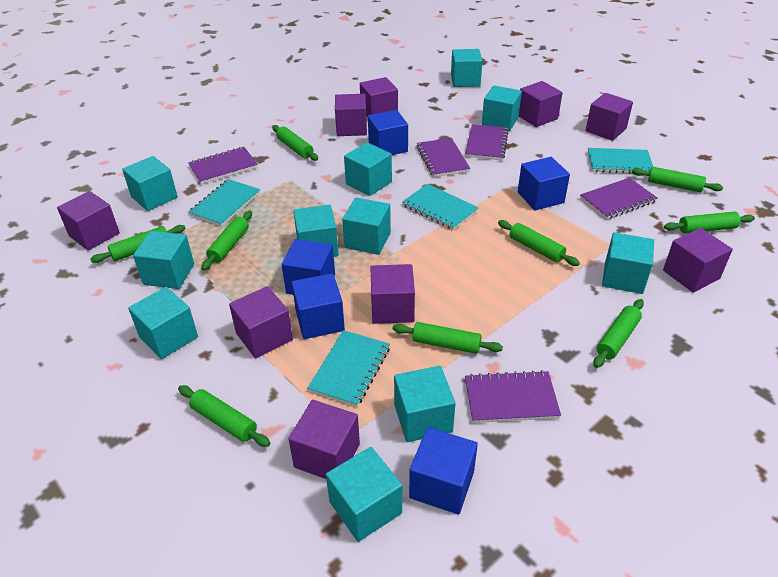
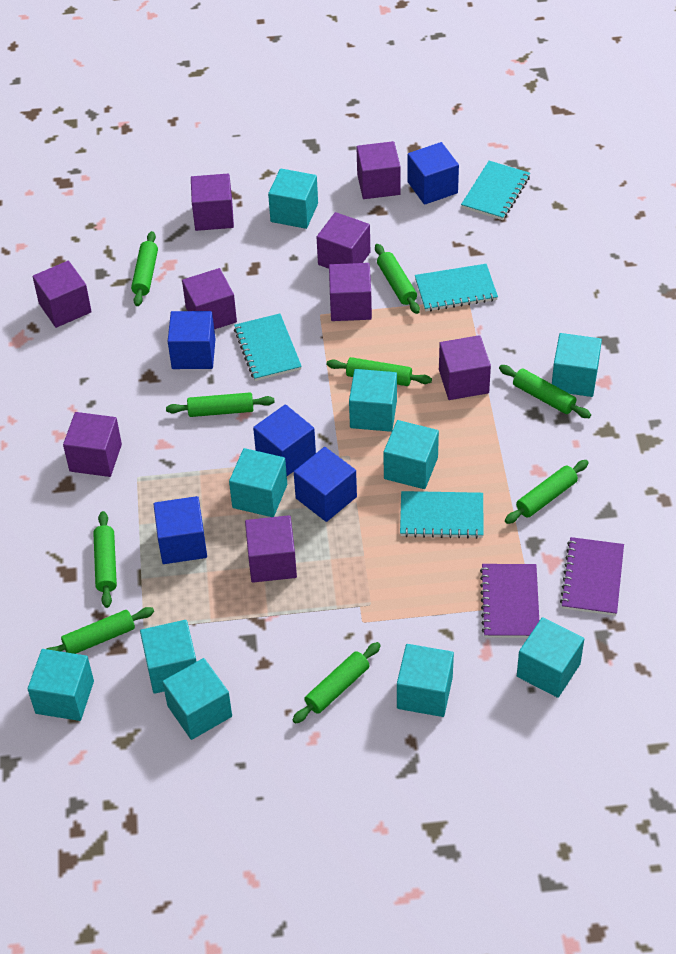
purple notebook: [188,147,258,184] [416,138,470,177] [465,124,509,160] [465,370,561,423] [580,178,658,219] = 5 -> [480,564,539,638] [560,537,624,616] = 2
turquoise cube: [122,156,178,211] [128,287,198,359] [133,231,194,289] [293,205,339,257] [326,447,402,542] [342,198,391,255] [344,142,392,196] [394,366,456,442] [451,49,483,87] [482,85,522,131] [602,232,654,294] = 11 -> [28,649,94,721] [140,620,197,694] [162,658,232,740] [229,448,287,517] [268,169,318,229] [349,369,397,432] [383,420,439,489] [397,644,454,717] [517,617,584,698] [552,333,602,397] = 10

